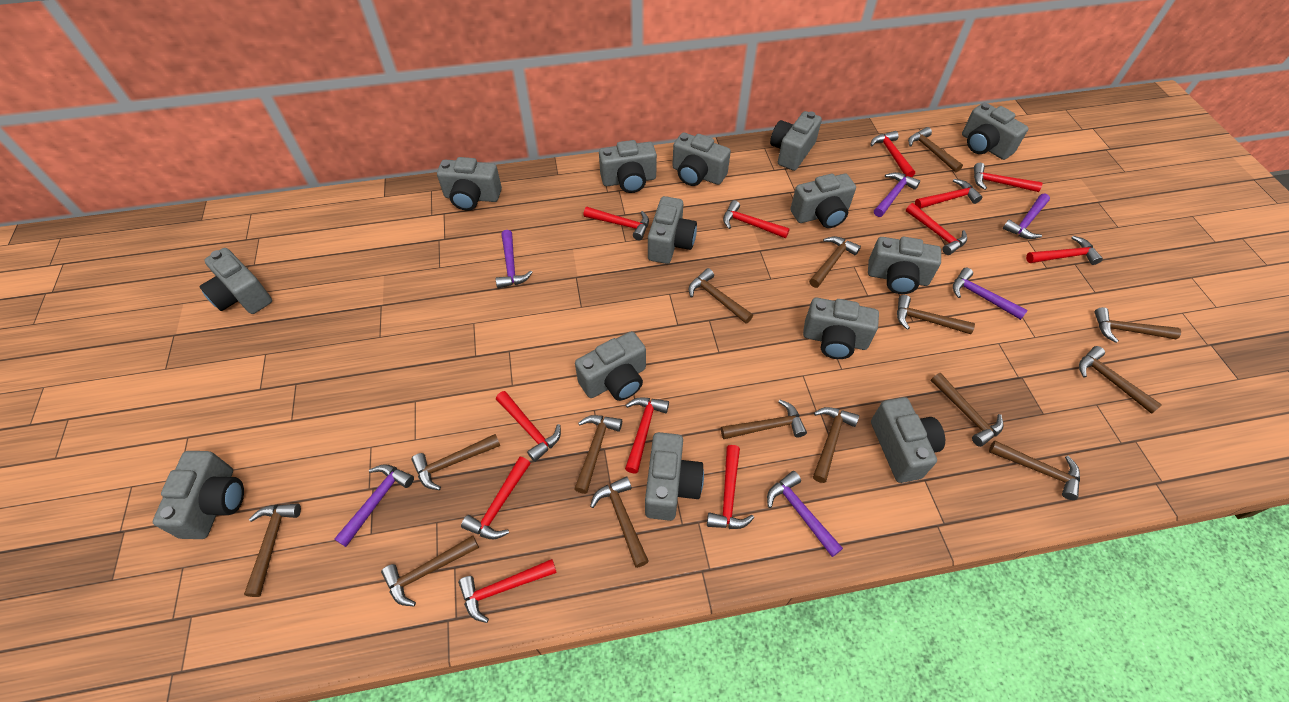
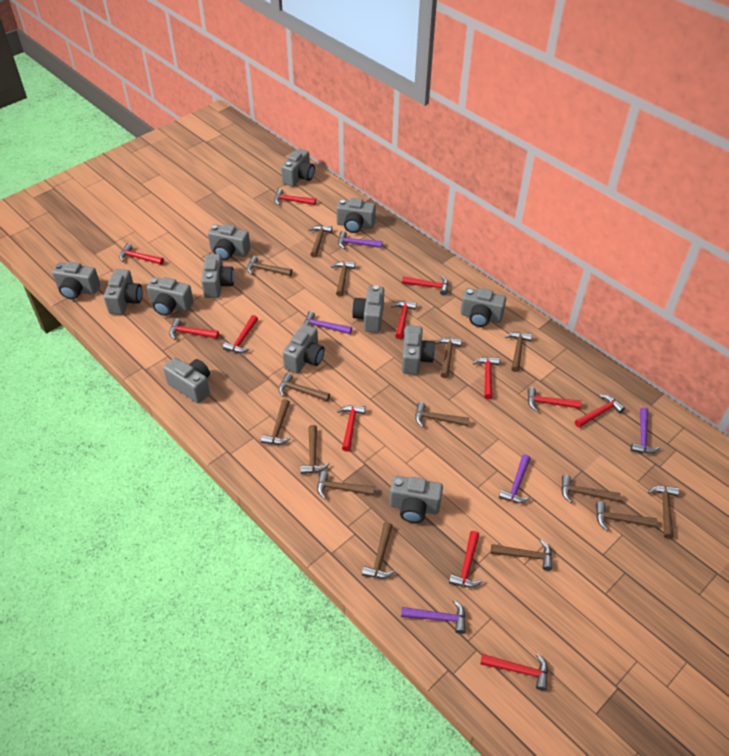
grey camera: [153,451,244,539] [199,248,272,314] [437,157,502,211] [575,331,646,401] [599,140,657,193] [645,432,704,521] [648,196,697,264] [672,133,731,186] [770,111,822,171] [790,174,856,228] [803,298,879,359] [868,237,941,294] [871,397,945,483] [962,103,1029,160] = 14 -> [52,262,100,300] [104,269,142,315] [147,277,193,316] [163,358,210,403] [201,254,234,298] [208,224,251,260] [281,148,315,187] [283,324,325,374] [336,198,376,233] [352,285,384,333] [389,476,443,523] [402,325,435,375] [461,288,506,327] = 13
purple hammer: [334,464,414,547] [496,230,533,289] [767,471,843,557] [874,172,920,217] [953,268,1028,320] [1003,194,1050,239] = 6 -> [304,311,352,334] [338,231,383,249] [401,600,465,634] [499,454,531,503] [631,408,661,453] = 5

